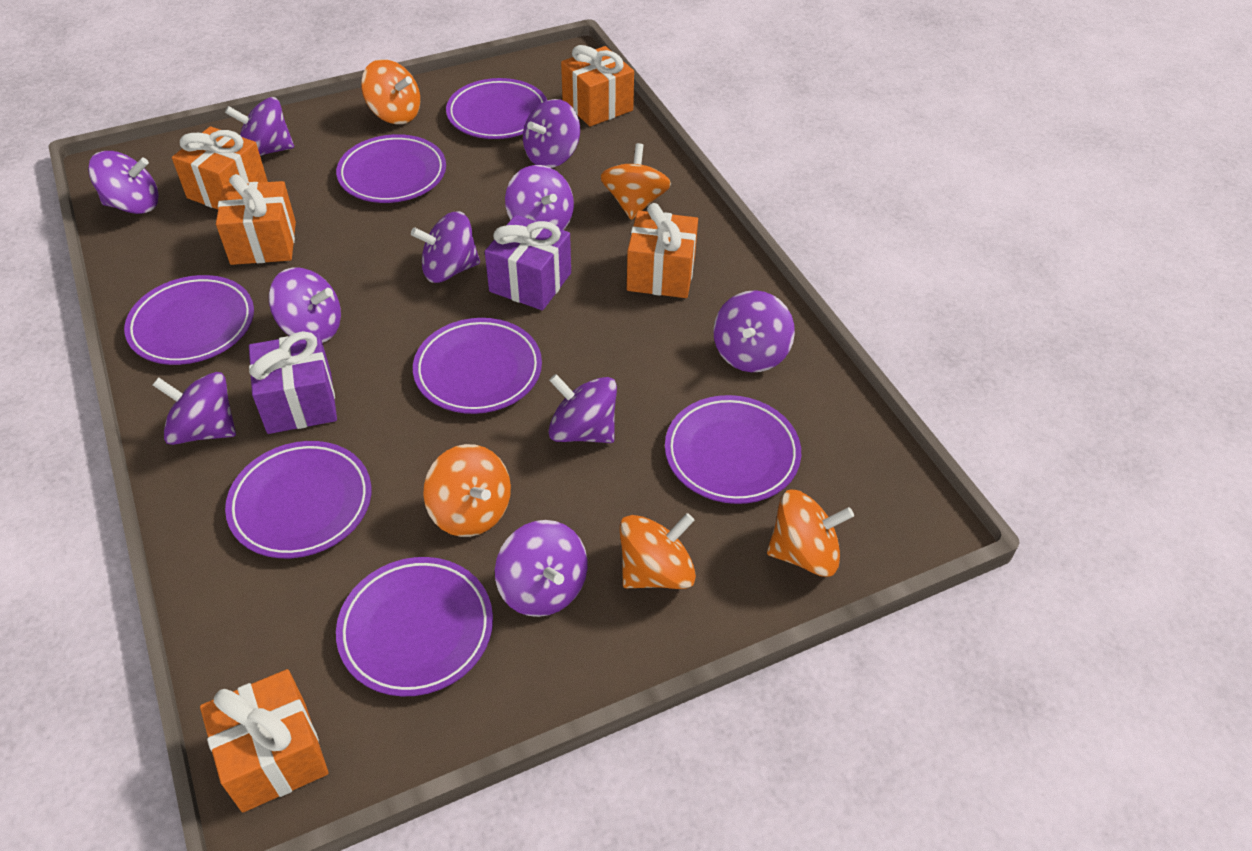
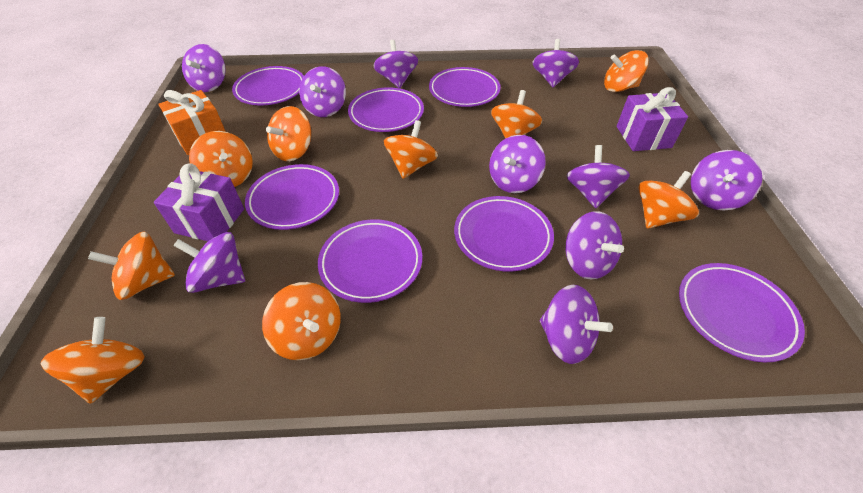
orange gift: [172,126,268,209] [200,669,328,812] [216,174,296,265] [561,45,634,127] [627,203,698,298] = 5 -> [158,90,226,155] = 1
orange spinning top: [361,59,420,124] [423,444,511,537] [600,143,671,220] [620,513,696,589] [767,490,854,577] = 5 -> [41,317,145,404] [88,231,175,300] [189,131,253,187] [262,282,341,360] [266,106,311,161] [384,120,438,179] [491,90,542,138] [604,50,649,92] [639,171,699,228] = 9

